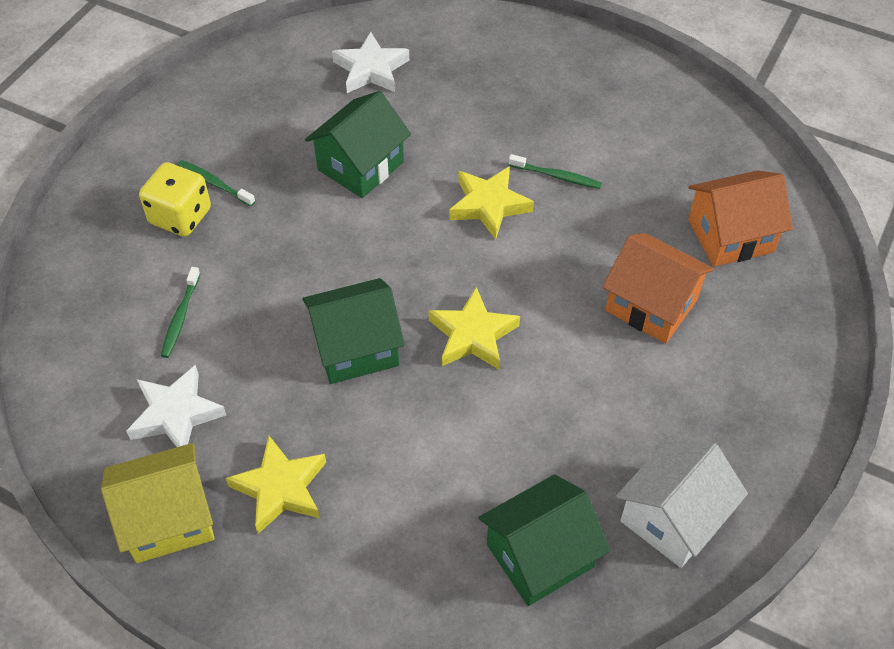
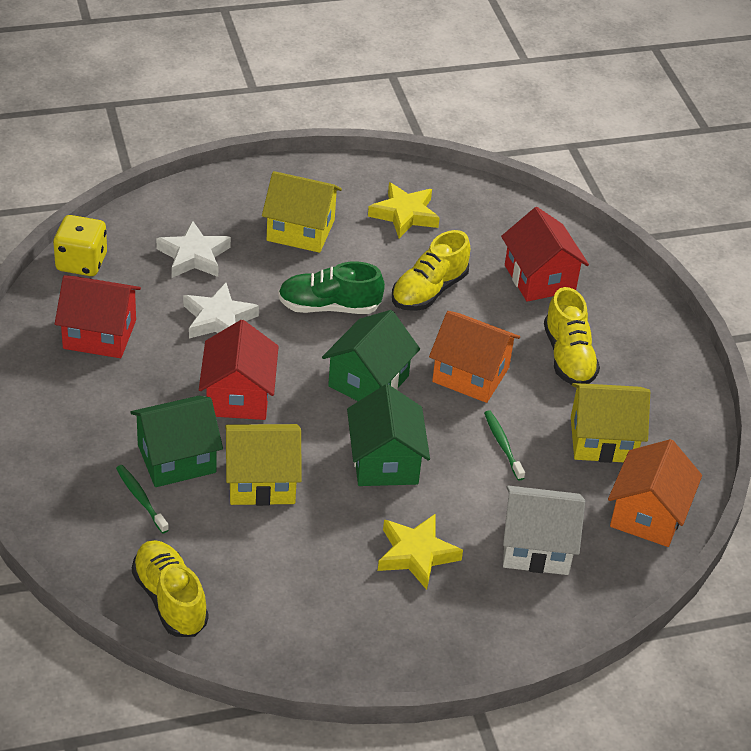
green shoe: none = 0 -> [278,261,385,314] = 1
green toothbrush: [161,267,200,358] [178,160,255,206] [509,154,602,189] = 3 -> [116,465,169,533] [484,410,525,481] = 2
red house: none = 0 -> [55,275,141,358] [199,320,279,420] [501,207,589,302] = 3
yellow house: [101,443,215,563] = 1 -> [225,424,302,506] [262,171,342,253] [571,383,650,463] = 3
yellow shoe: none = 0 -> [132,540,208,637] [392,230,470,311] [544,287,600,385] = 3
yellow star: [226,436,326,534] [429,287,520,369] [449,166,534,239] = 3 -> [368,182,440,238] [378,514,463,590] = 2

